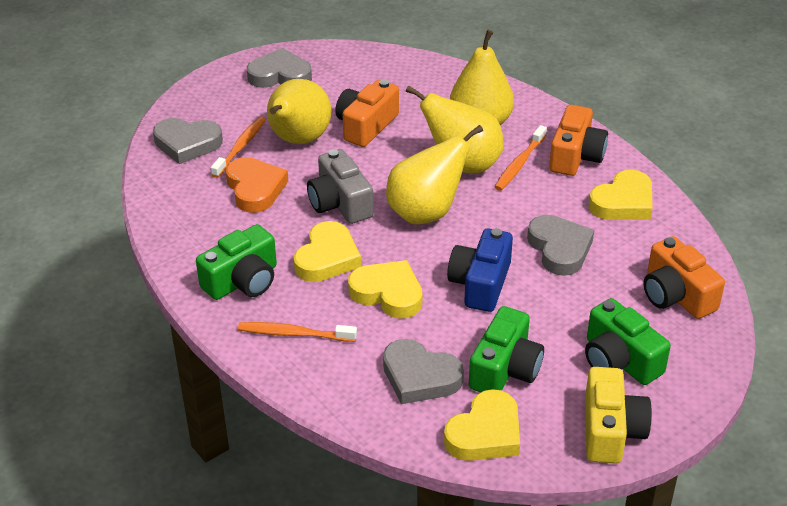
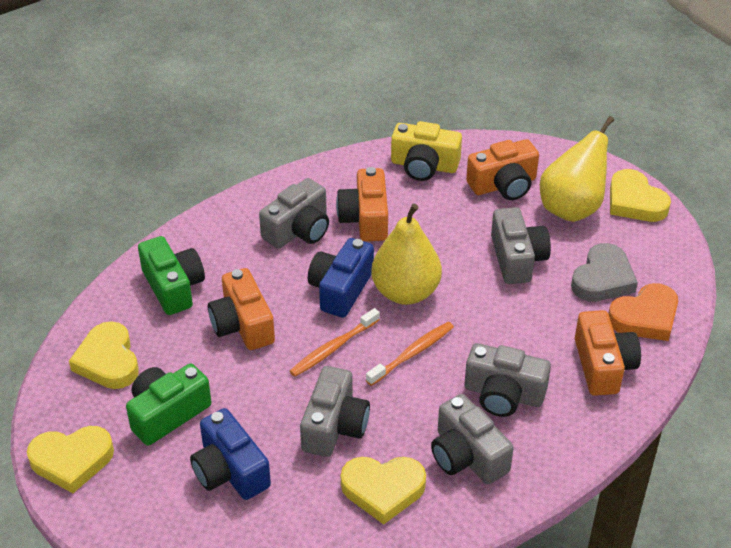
blue camera: [447,228,513,312] = 1 -> [190,408,271,500] [308,238,374,318] = 2
green camera: [196,224,277,300] [469,306,544,392] [585,298,671,385] = 3 -> [126,364,211,446] [138,236,205,315] = 2
grey camera: [307,149,374,224] = 1 -> [259,178,329,249] [300,366,370,457] [431,394,514,484] [465,343,551,417] [491,207,551,284] = 5
grey heart: [153,118,223,164] [247,48,312,88] [383,339,464,404] [527,215,594,276] = 4 -> [571,243,638,302] = 1
orange camera: [335,79,399,147] [549,105,608,176] [644,236,725,319] = 3 -> [208,268,275,350] [336,167,388,241] [466,139,539,200] [575,310,641,396] = 4
orange toothbrush: [211,116,266,178] [238,322,357,342] [495,125,547,191] = 3 -> [290,308,380,377] [366,322,454,386] = 2
yellow pear: [267,79,331,144] [386,125,483,224] [406,85,504,173] [450,30,514,125] = 4 -> [371,204,442,305] [540,116,614,222] = 2

